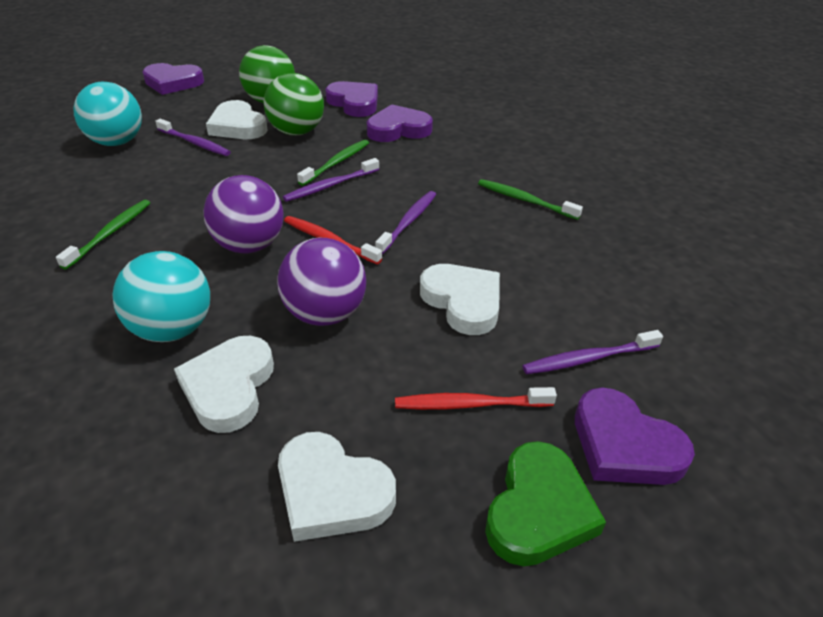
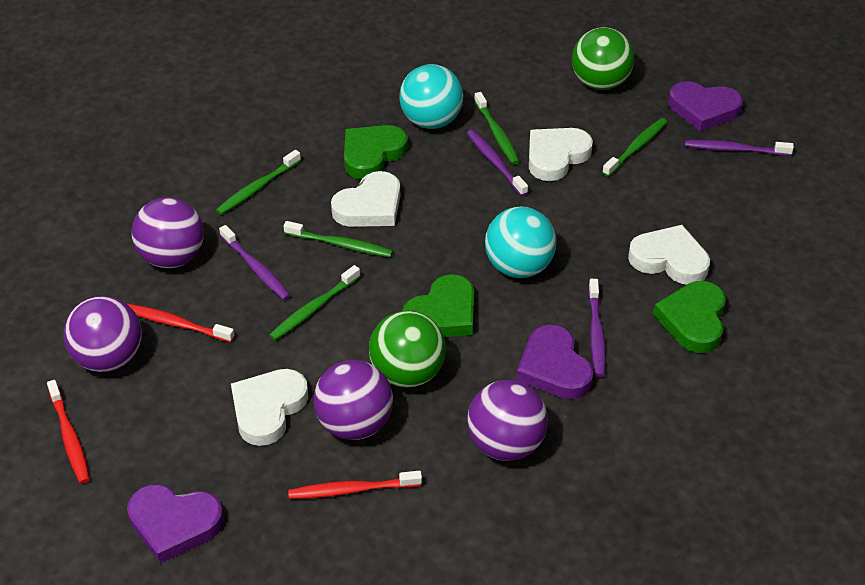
green heart: [485,441,606,566] = 1 -> [344,125,408,179] [402,274,474,337] [653,281,726,353] = 3
green toothbrush: [56,200,150,270] [297,140,369,186] [478,179,583,220] = 3 -> [216,150,301,215] [269,265,360,340] [284,221,393,258] [474,92,520,165] [602,118,667,177] = 5
purple ball: [203,175,284,253] [277,238,366,326] = 2 -> [63,296,142,372] [132,197,204,268] [313,360,393,440] [467,380,548,461] = 4
purple heart: [142,63,204,95] [326,81,378,117] [367,104,433,142] [575,388,695,485] = 4 -> [127,484,224,563] [516,325,594,399] [668,81,743,131] = 3
red toothbrush: [284,216,382,264] [395,387,557,410] = 2 -> [47,380,90,484] [128,304,235,342] [288,471,422,499] = 3

